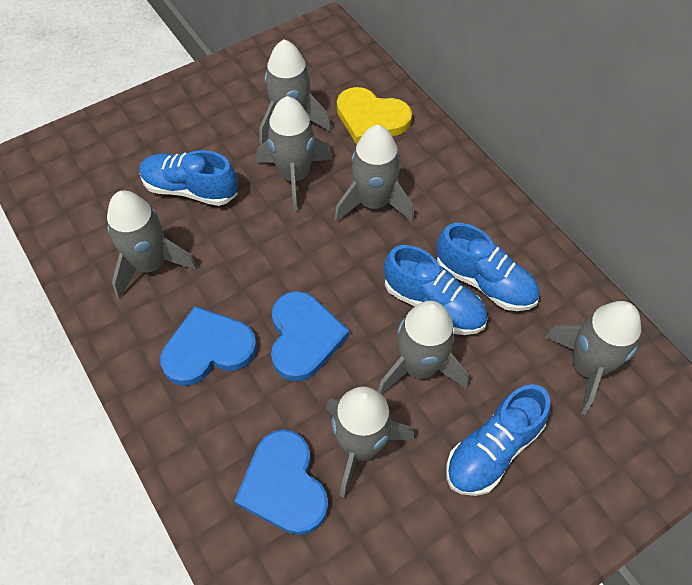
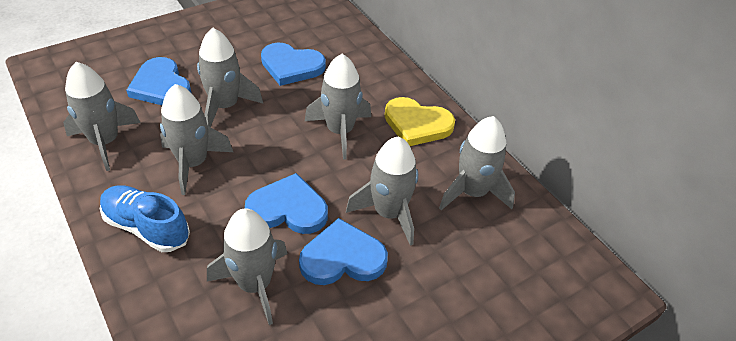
blue heart: [160,306,257,386] [235,429,328,535] [271,291,349,381] = 3 -> [126,57,191,105] [245,173,328,234] [261,43,326,86] [299,218,388,285] = 4
blue shoe: [139,150,238,206] [384,245,487,335] [437,223,540,311] [446,384,551,496] = 4 -> [100,185,190,252] = 1

